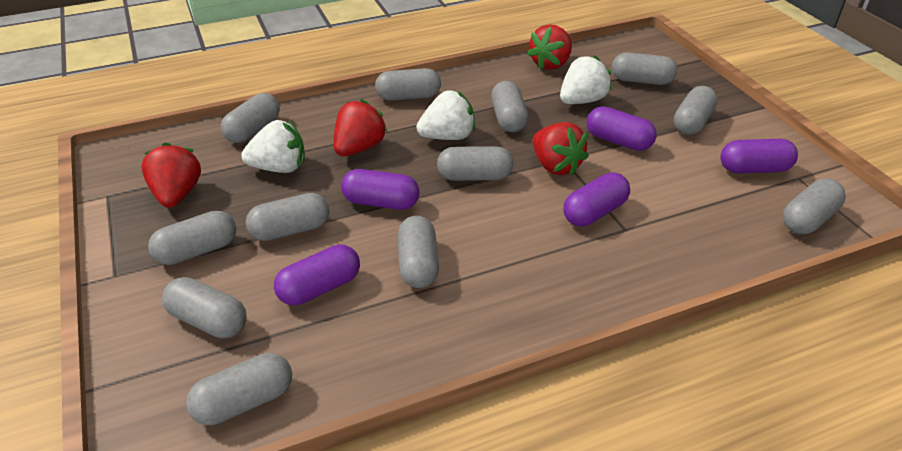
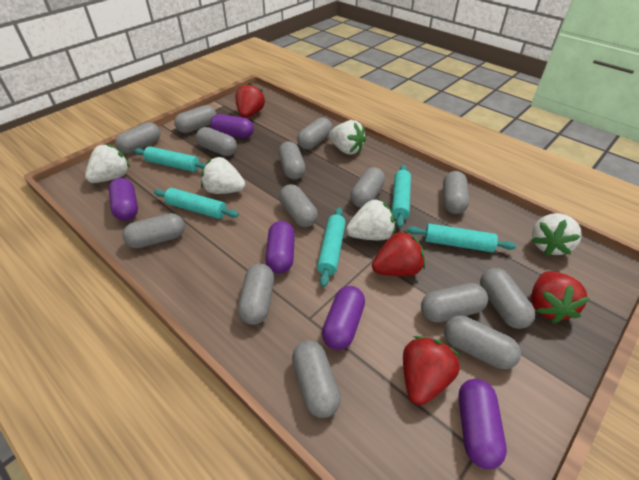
grey capsule: [148,210,236,265] [162,277,247,338] [186,353,292,425] [221,93,280,143] [246,193,330,241] [375,68,441,101] [398,216,439,288] [437,146,513,181] [491,81,528,132] [612,53,677,85] [674,86,718,135] [783,179,846,234] = 12 -> [115,122,161,154] [122,213,185,248] [174,105,217,133] [196,127,237,156] [238,263,274,325] [278,141,306,180] [279,184,318,227] [292,340,341,418] [297,117,332,150] [350,167,385,208] [421,283,488,323] [443,171,469,214] [444,315,521,369] [480,268,535,329] = 14
turquoise rolling pin: none = 0 -> [134,146,206,172] [154,188,239,219] [317,207,346,287] [392,165,411,228] [407,224,516,252] = 5
white strawberry: [241,120,305,173] [416,90,475,140] [560,55,612,104] = 3 -> [85,144,130,183] [201,157,245,194] [329,120,366,155] [346,199,395,240] [532,213,582,256] = 5

